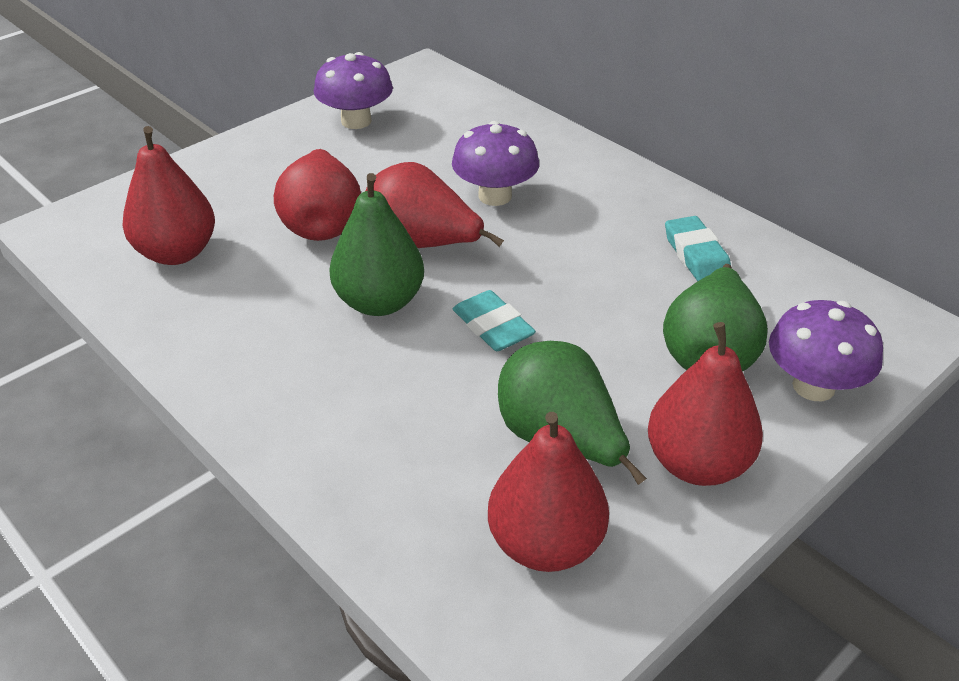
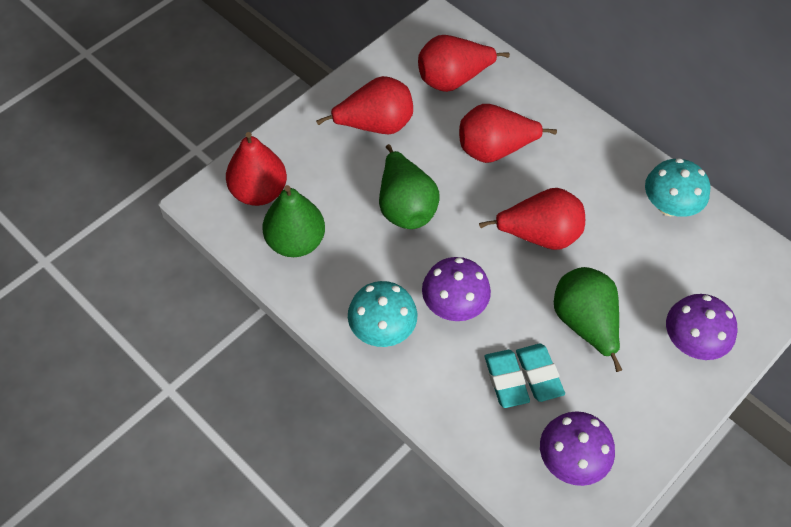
turquoise mushroom: none = 0 -> [348,281,417,347] [645,158,710,217] = 2

